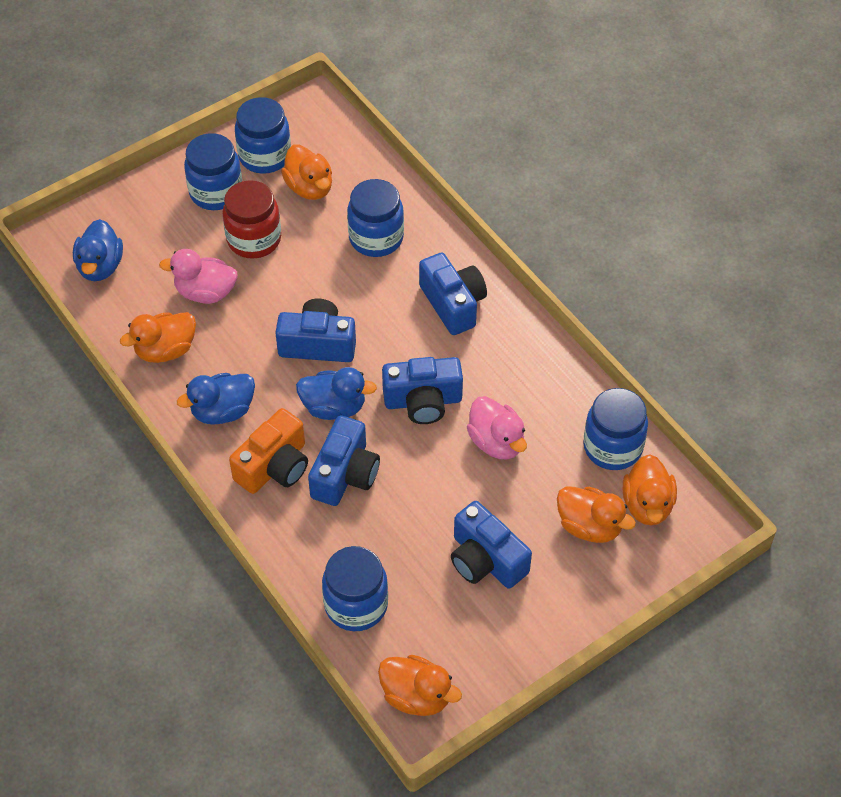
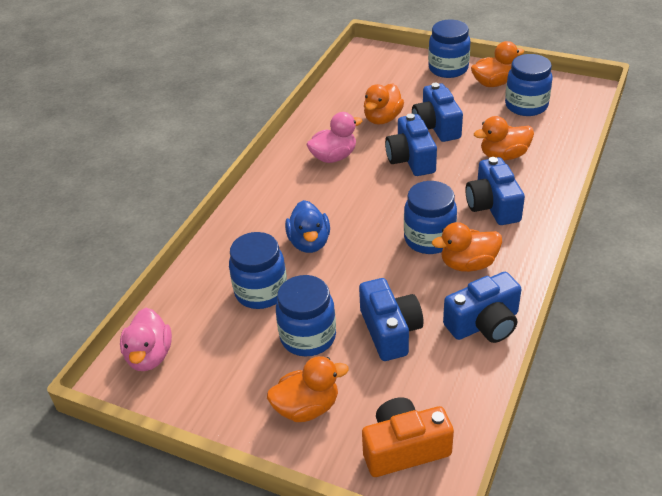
blue duck: [73,219,123,281] [177,373,255,425] [296,367,377,420] = 3 -> [285,200,330,253] = 1
red jar: [222,180,281,259] = 1 -> none = 0

